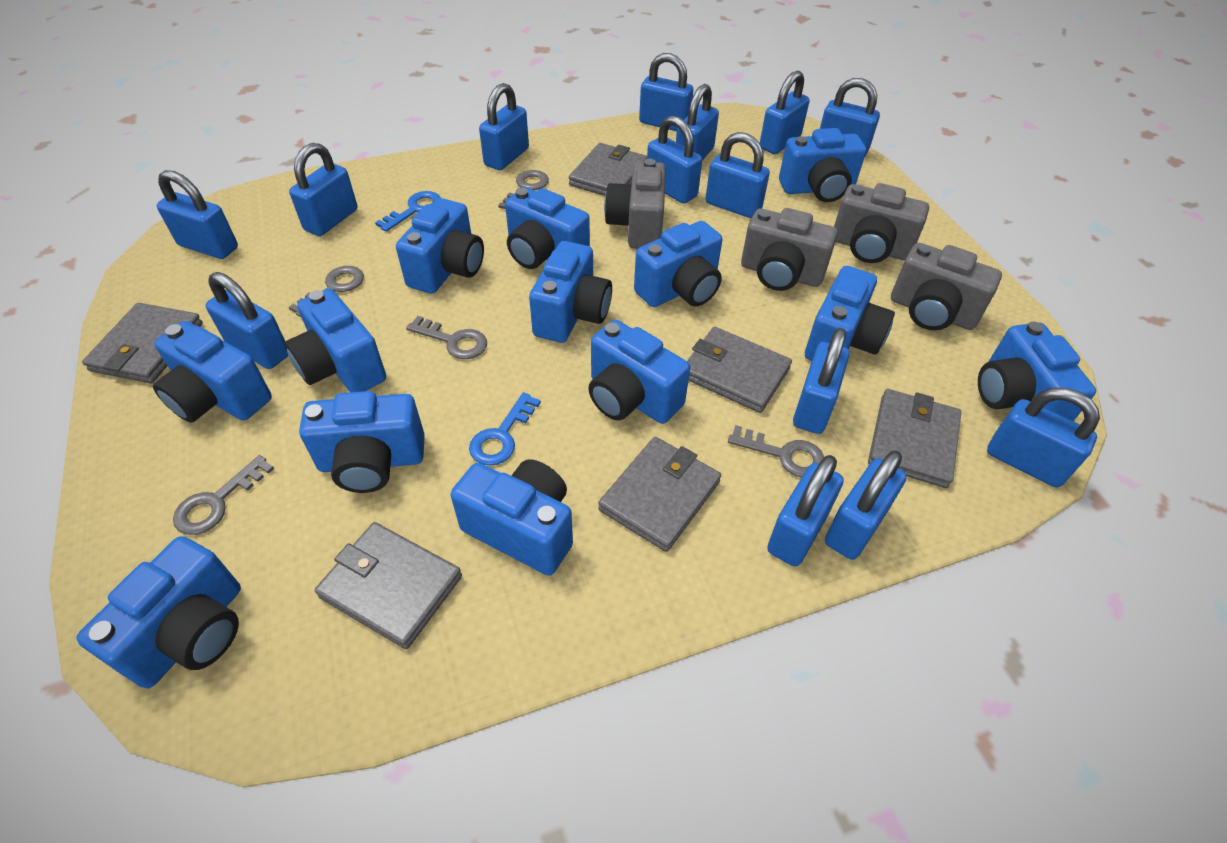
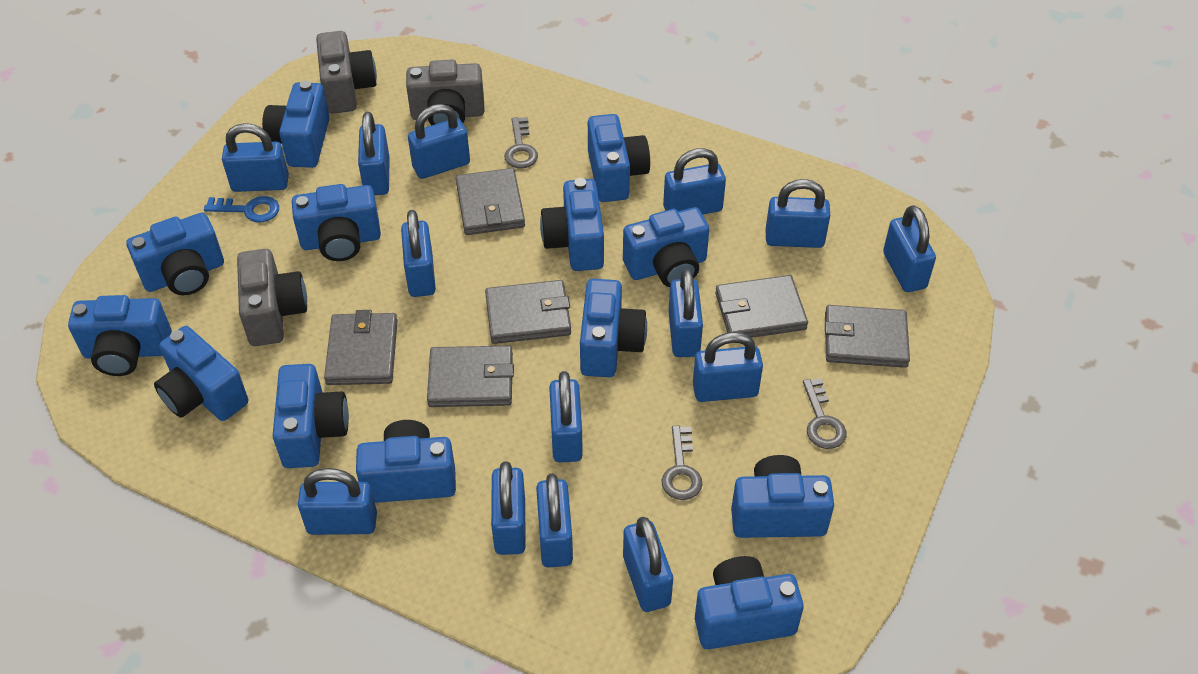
blue key: [375,191,441,232] [469,392,541,466] = 2 -> [204,196,279,222] = 1
grey camera: [604,159,666,249] [741,208,838,291] [834,183,929,263] [891,243,1002,330] = 4 -> [237,249,307,346] [316,31,377,114] [406,60,485,125] = 3
grey key: [173,455,274,535] [289,266,364,317] [406,316,487,359] [498,170,549,209] [728,425,824,478] = 5 -> [504,117,538,168] [661,425,702,500] [803,378,847,449] = 3

